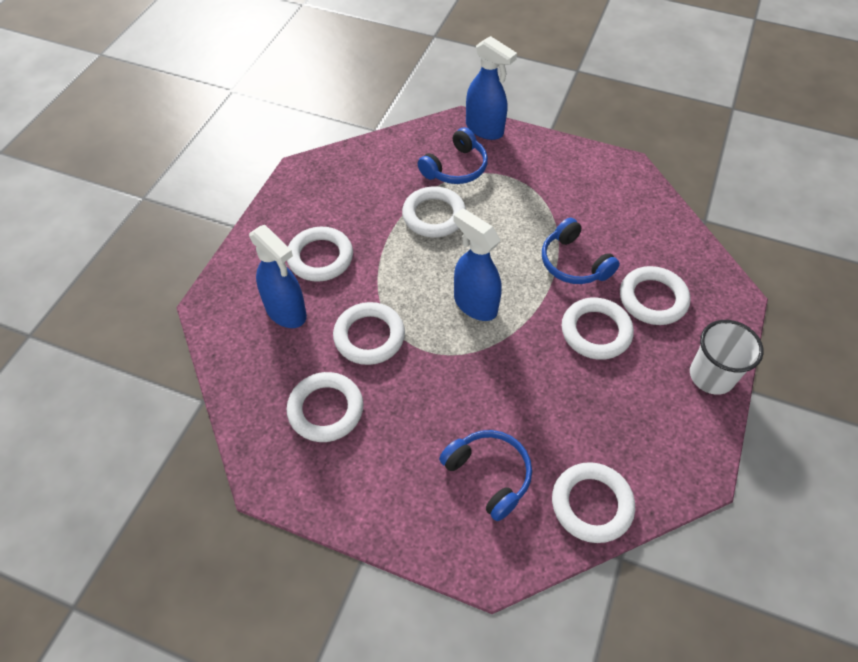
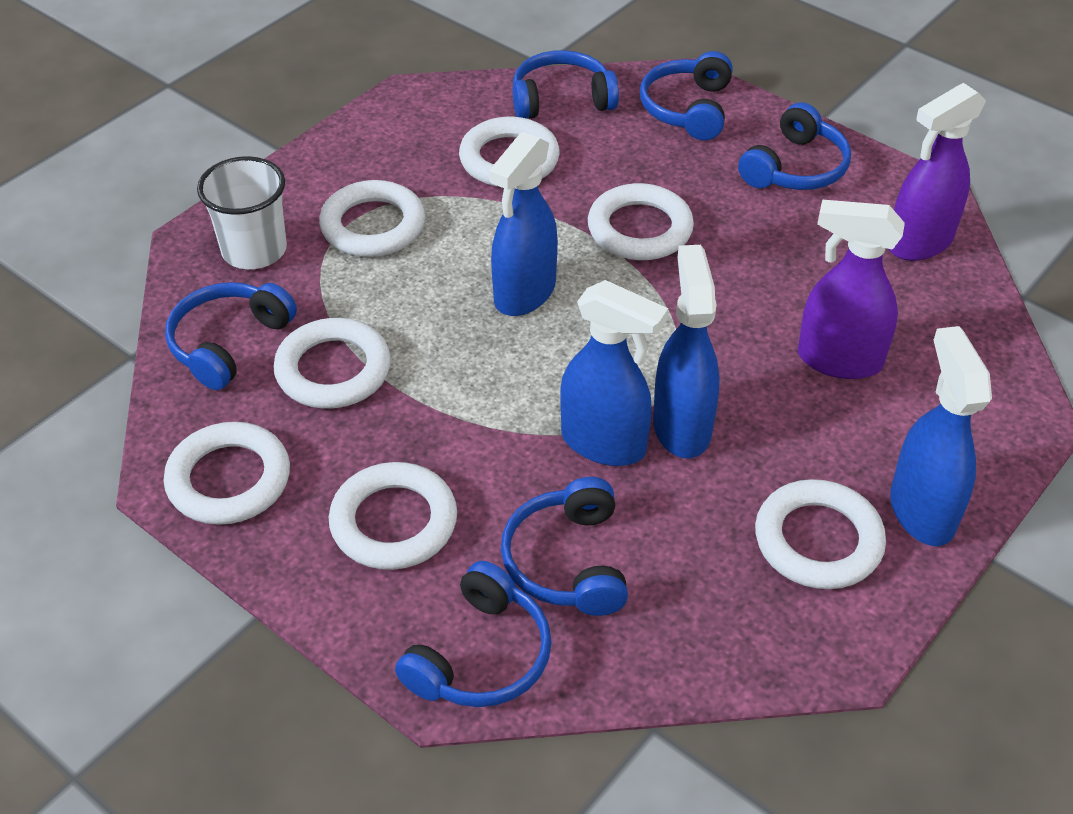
blue headphones: [418,127,488,184] [439,430,532,521] [542,218,620,284] = 3 -> [165,282,297,390] [395,561,552,707] [501,477,628,616] [513,50,619,119] [640,51,733,140] [738,102,851,190] = 6
blue spray bottle: [249,225,307,328] [453,208,502,321] [466,36,517,140] = 3 -> [489,132,558,316] [560,280,668,466] [653,245,720,458] [890,326,992,546] = 4
purple spray bottle: none = 0 -> [798,199,905,379] [889,83,986,261] = 2

